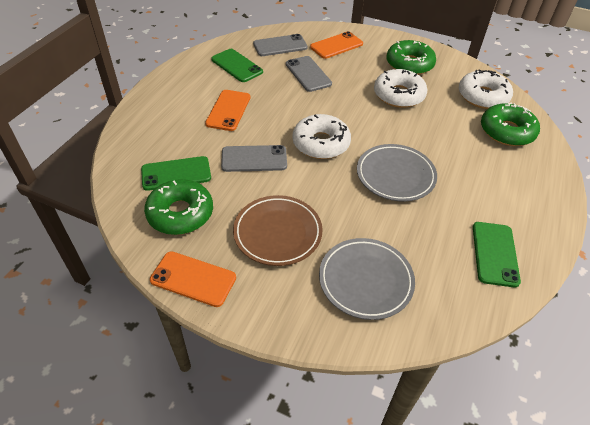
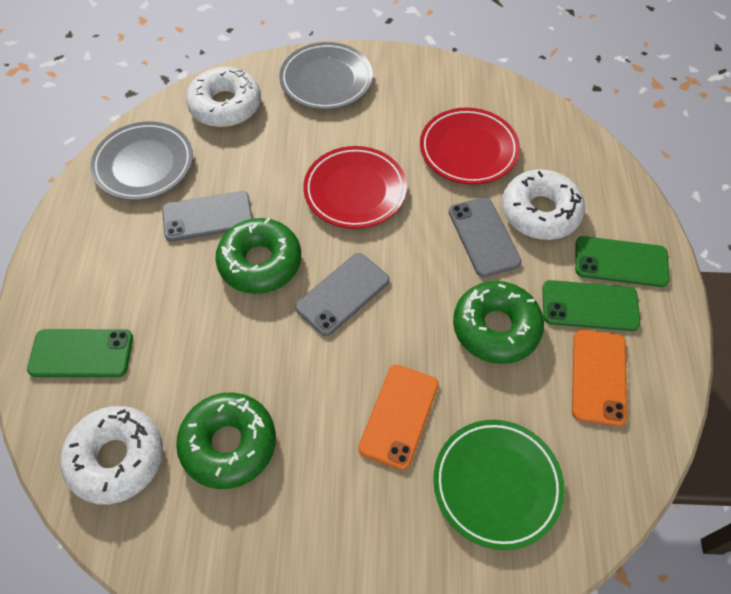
brown plate: [233,195,323,266] = 1 -> none = 0
green plate: none = 0 -> [433,420,565,550] = 1
orange phone: [150,251,236,307] [205,90,250,131] [310,31,363,59] = 3 -> [358,365,439,470] [572,329,627,427] = 2
red plate: none = 0 -> [303,146,407,229] [420,108,520,185] = 2

